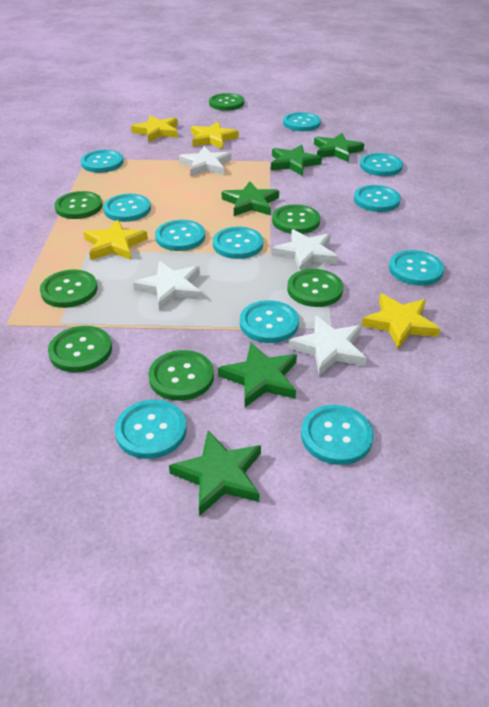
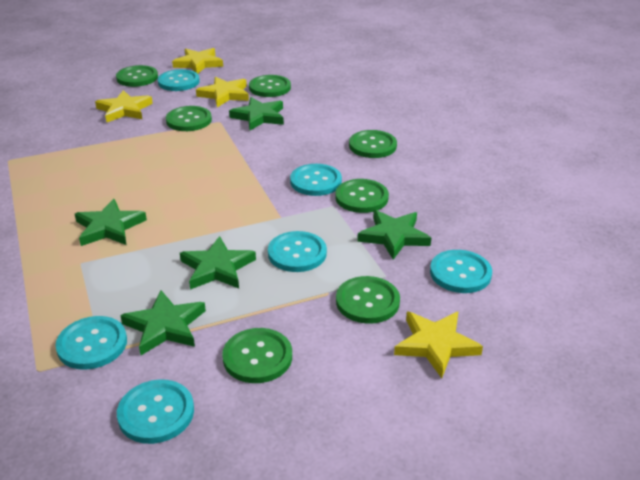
turquoise button: [81,150,124,173] [103,194,151,222] [115,400,187,459] [155,220,205,251] [213,227,263,259] [240,300,299,343] [283,112,321,131] [301,405,374,465] [354,185,401,212] [360,153,403,176] [389,250,444,286] = 11 -> [55,316,127,370] [117,380,194,444] [158,69,200,91] [268,231,327,272] [290,164,342,196] [430,250,492,293] = 6
white star: [133,261,201,311] [179,146,231,176] [272,229,338,271] [288,316,367,375] = 4 -> none = 0

